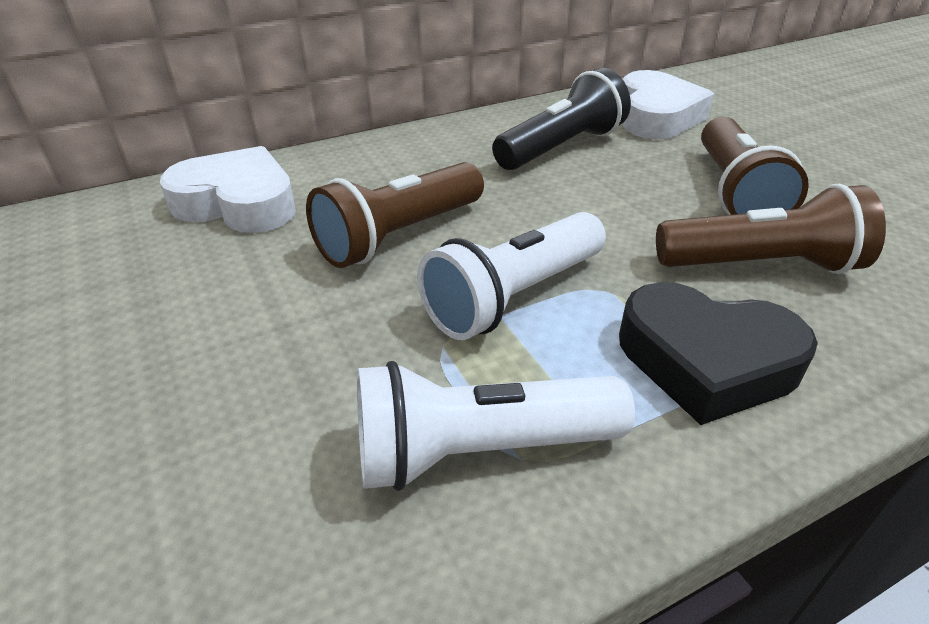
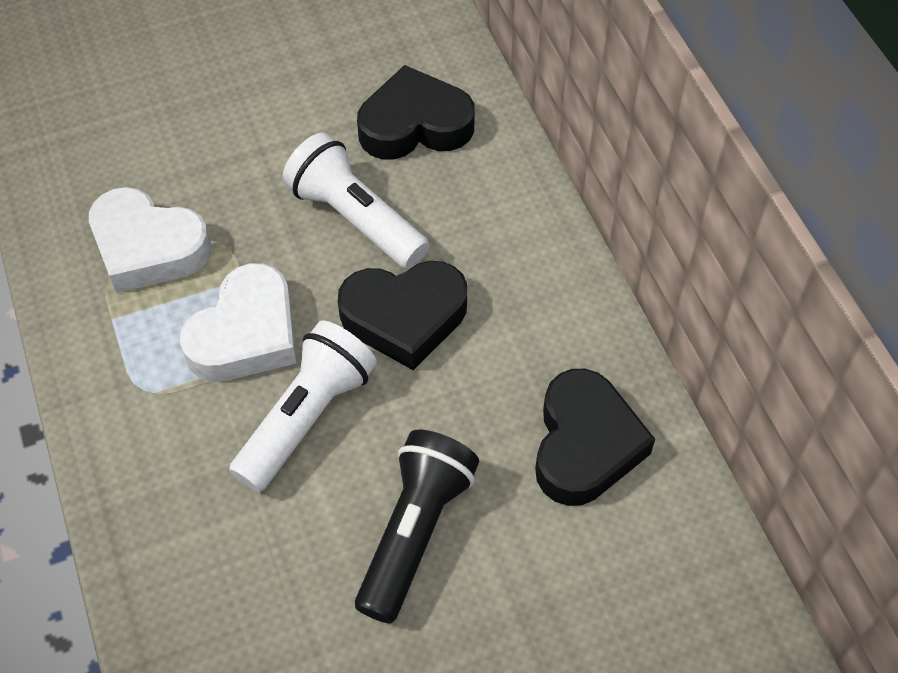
black heart: [619,282,818,425] = 1 -> [338,261,468,370] [357,65,475,160] [535,369,655,506] = 3
brown flashlight: [306,162,484,268] [656,184,886,274] [701,116,809,215] = 3 -> none = 0

